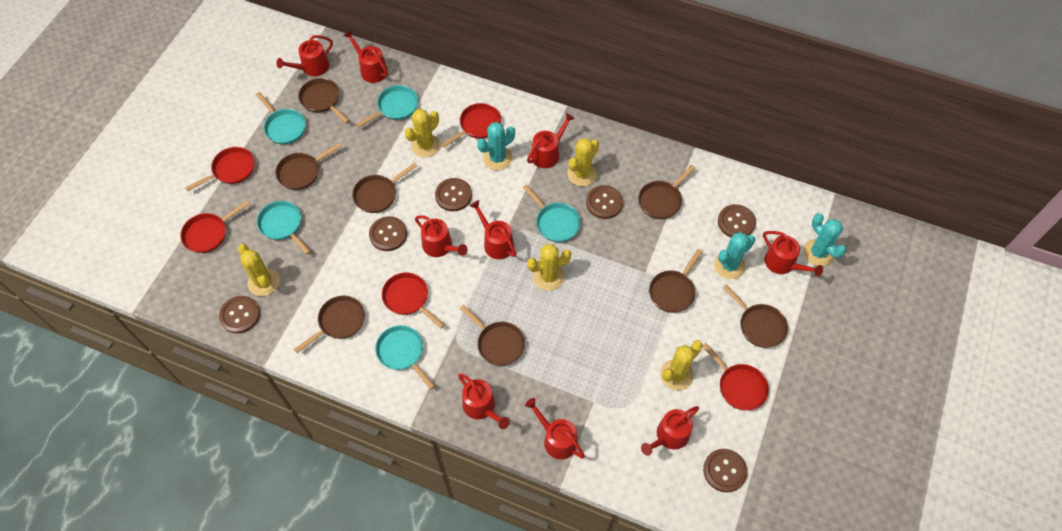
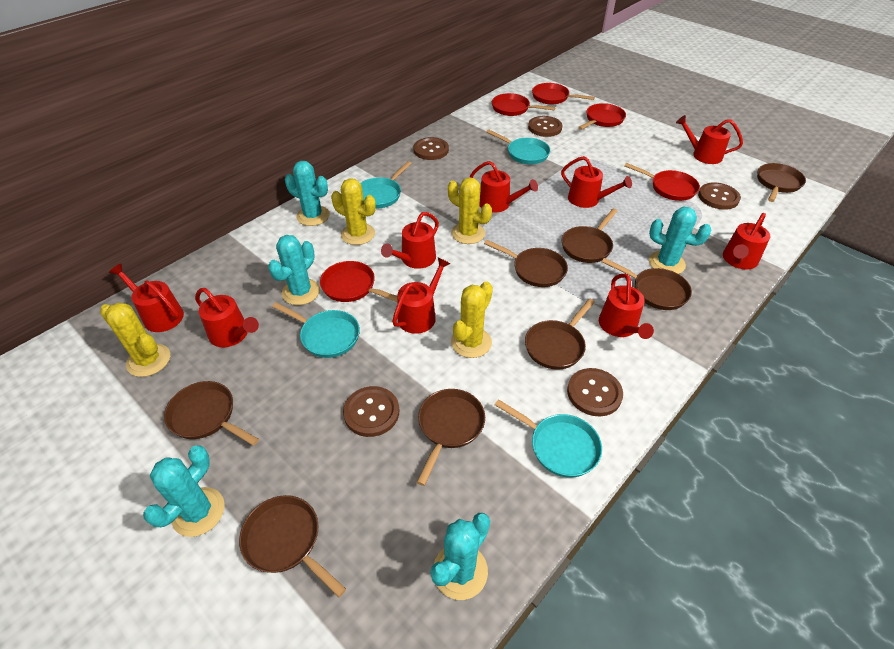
brown button: [219,296,260,334] [369,216,407,251] [435,178,472,211] [586,185,623,219] [703,449,747,493] [718,204,756,238] = 6 -> [343,386,399,437] [413,137,449,160] [528,116,562,137] [567,368,623,416] [698,182,741,210] = 5
turquoise cactus: [477,122,515,170] [714,232,755,279] [803,213,846,266] = 3 -> [143,445,225,537] [268,235,320,305] [285,161,330,226] [430,513,490,600] [649,207,711,274] = 5
turquoise pan: [256,92,306,144] [257,201,311,255] [356,85,418,128] [375,325,435,390] [523,185,581,242] = 5 -> [272,302,360,358] [360,161,412,208] [486,129,551,164] [495,399,602,478] = 4
yellow cactus: [238,244,280,296] [404,109,440,157] [527,244,571,291] [568,138,599,186] [660,340,703,390] = 5 -> [100,303,170,377] [331,178,376,245] [448,177,492,244] [451,281,493,358] = 4

